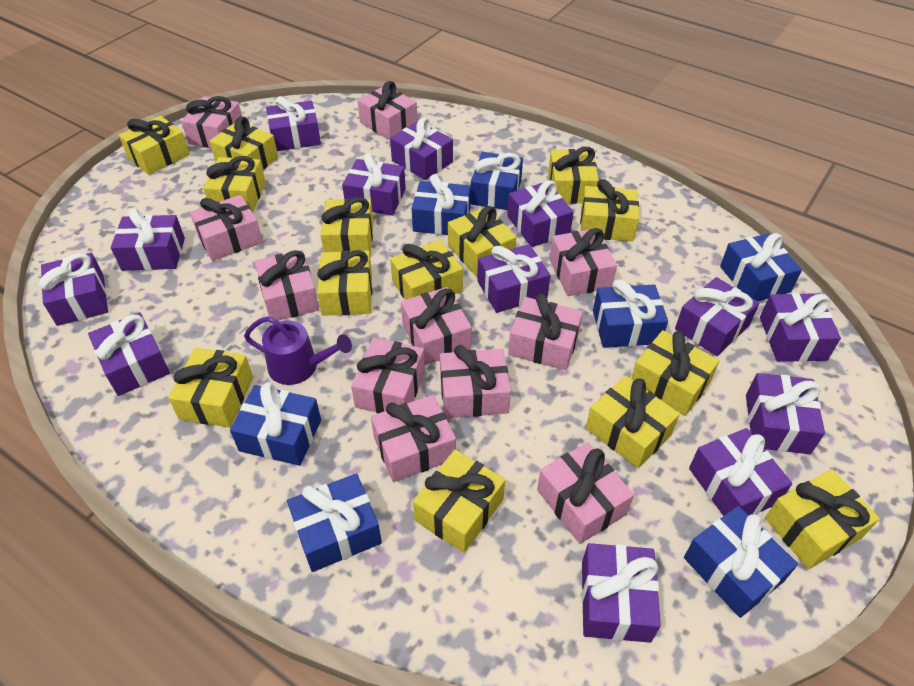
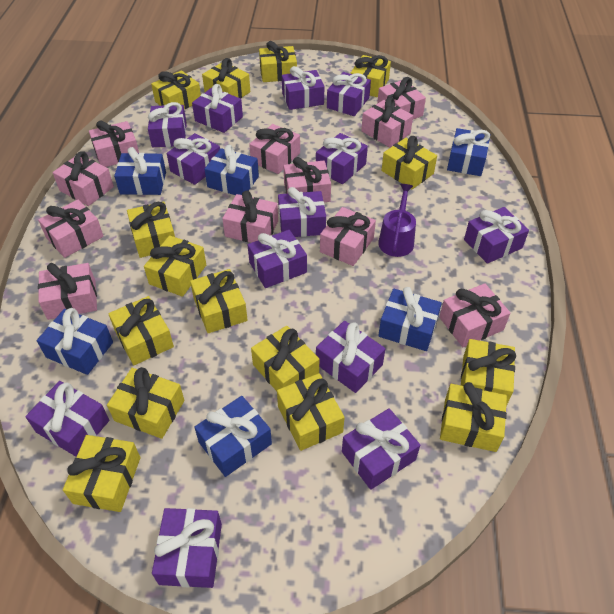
blue gift: [230,382,321,466] [287,473,382,572] [412,174,471,235] [470,152,523,210] [593,279,668,348] [684,506,798,618] [720,233,802,301] = 7 -> [37,308,113,375] [114,147,166,195] [194,396,272,477] [205,145,259,195] [378,287,442,351] [447,128,490,176] = 6
yellow gift: [119,116,190,175] [168,348,253,427] [203,156,266,213] [210,116,278,170] [317,250,372,316] [321,197,373,256] [390,240,463,300] [413,450,505,553] [448,206,516,277] [548,147,599,204] [580,179,639,241] [586,376,680,468] [631,330,719,416] [765,469,880,569] = 14 -> [63,435,140,512] [107,367,184,439] [108,296,174,365] [127,202,175,258] [144,235,206,297] [151,70,201,109] [190,269,247,333] [202,58,250,98] [251,326,319,391] [259,41,297,82] [277,373,345,451] [351,55,391,97] [382,136,437,189] [440,382,507,452] [461,339,516,406] = 15

